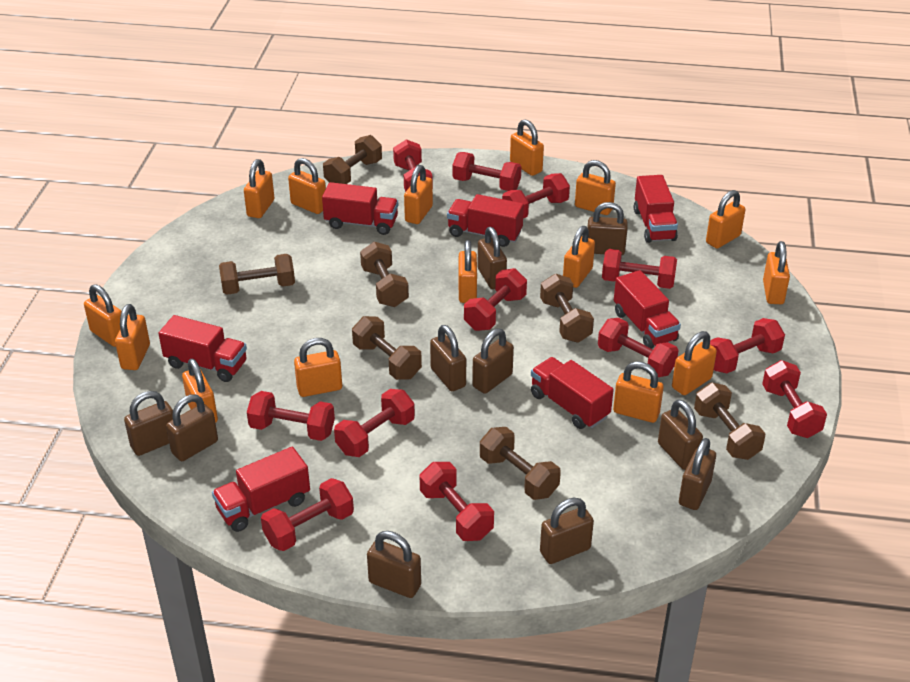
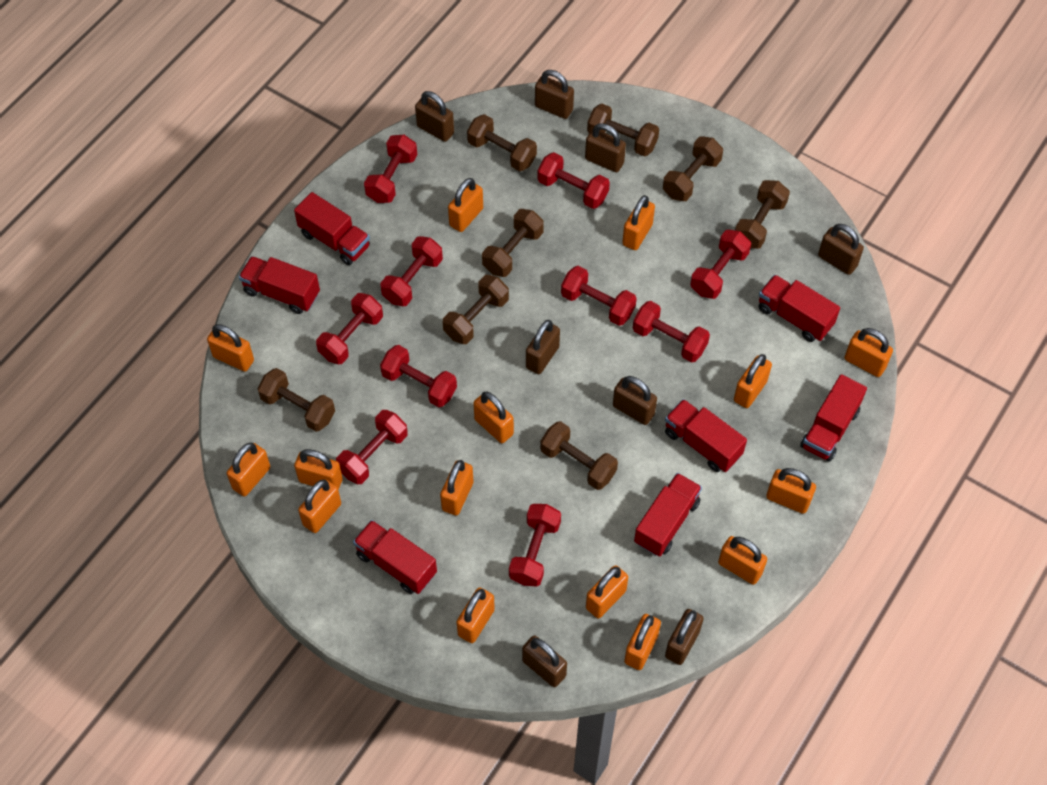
brown dumbbell: [219,254,295,295] [323,135,382,184] [352,316,422,380] [360,242,409,307] [480,427,561,500] [540,274,594,343] [694,383,766,460] = 7 -> [257,368,335,432] [443,275,509,344] [467,114,537,172] [482,209,544,277] [540,421,618,490] [587,104,659,157] [663,136,723,201] [735,180,790,249] = 8
brown padlock: [124,391,173,456] [166,394,218,461] [367,531,421,598] [430,325,466,391] [472,328,514,394] [478,227,507,289] [540,498,594,564] [587,202,628,255] [658,399,703,470] [679,438,716,510] = 10 -> [415,91,454,142] [522,635,567,687] [526,320,560,374] [535,70,574,119] [585,123,626,172] [613,376,657,425] [665,609,704,665] [818,224,864,275] = 8
red dumbbell: [247,391,335,441] [261,478,354,551] [334,389,415,457] [393,139,433,192] [420,462,494,541] [452,152,522,191] [464,268,527,331] [502,173,570,218] [598,318,679,377] [602,249,677,289] [710,318,785,373] [762,360,827,438] = 12 -> [316,293,383,364] [336,410,408,484] [364,135,417,203] [380,236,443,306] [380,345,457,407] [509,504,561,586] [537,152,610,209] [561,266,637,326] [633,301,710,362] [690,230,751,299] = 10

